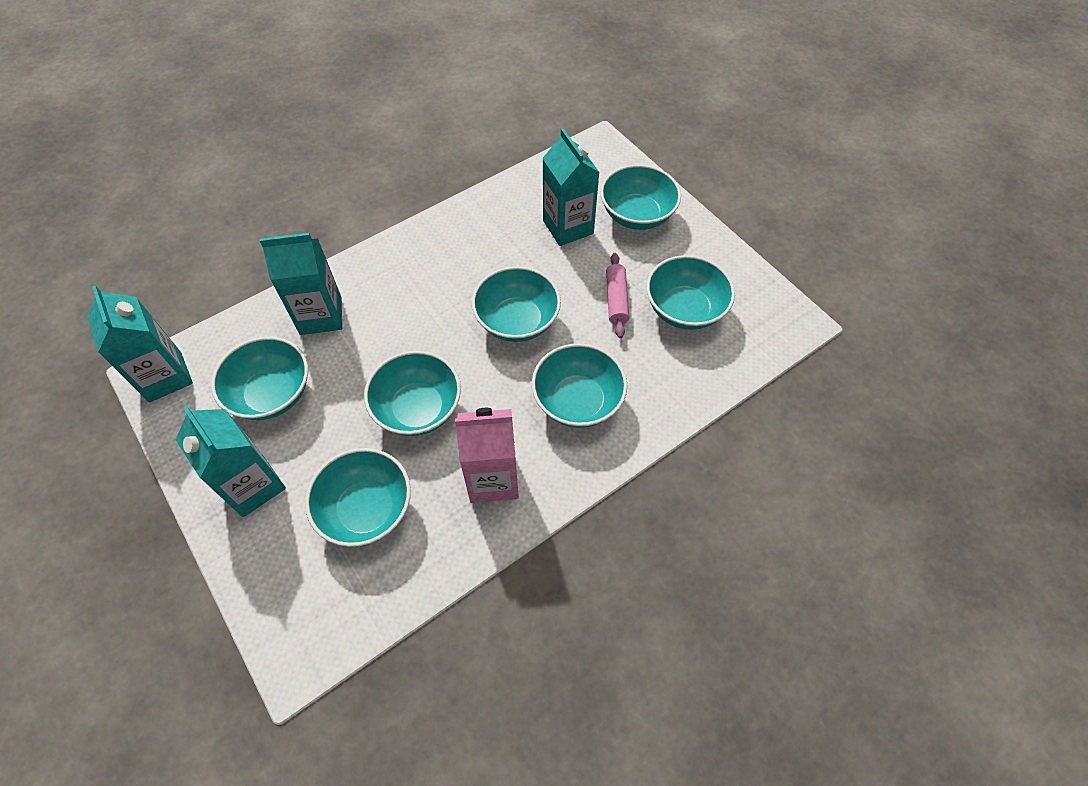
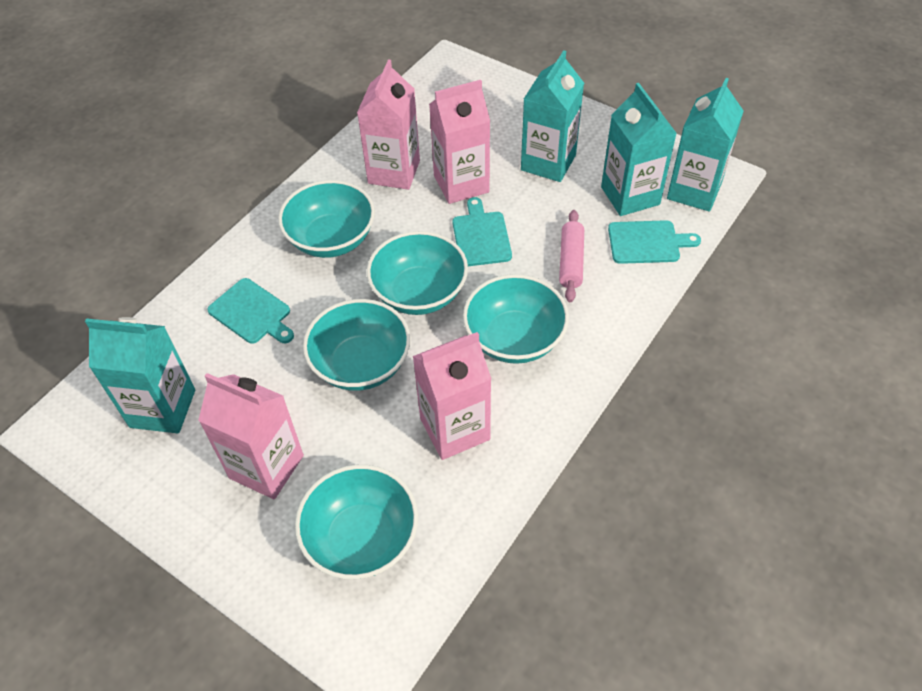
pink carton: [455,408,519,503] = 1 -> [198,373,304,499] [357,59,420,190] [412,332,491,460] [429,80,490,204] = 4
turquoise bowl: [211,337,308,420] [305,448,411,547] [364,351,461,436] [472,266,561,342] [532,343,627,428] [600,165,681,230] [646,255,735,330] = 7 -> [278,180,375,258] [295,465,418,579] [303,299,411,391] [367,231,468,315] [463,274,569,364] = 5
turquoise cutting board: none = 0 -> [207,278,294,344] [453,197,512,266] [608,220,701,264] = 3

